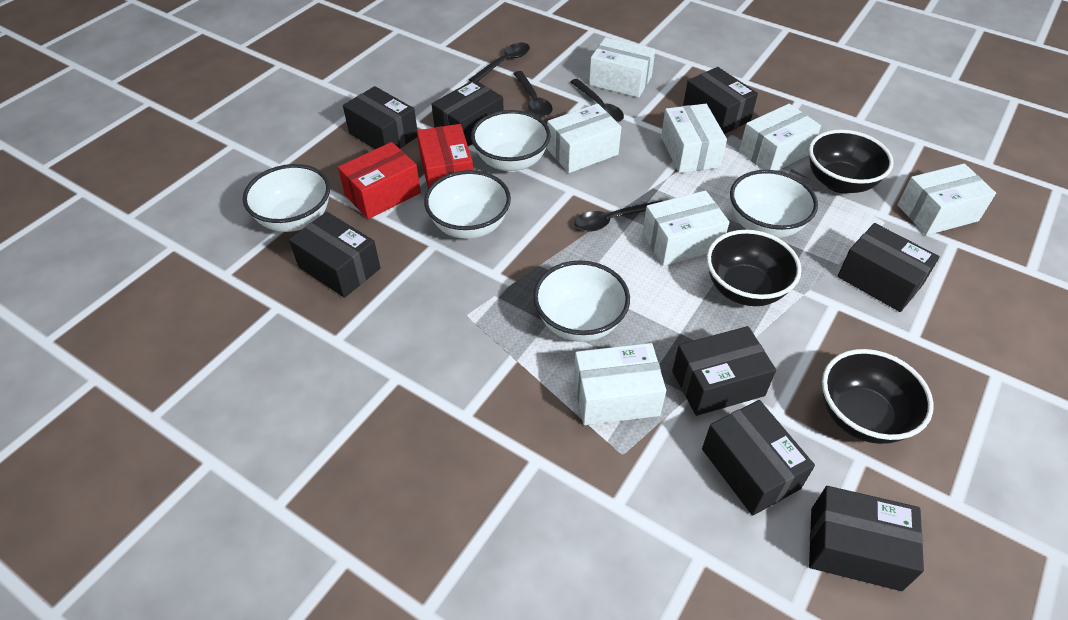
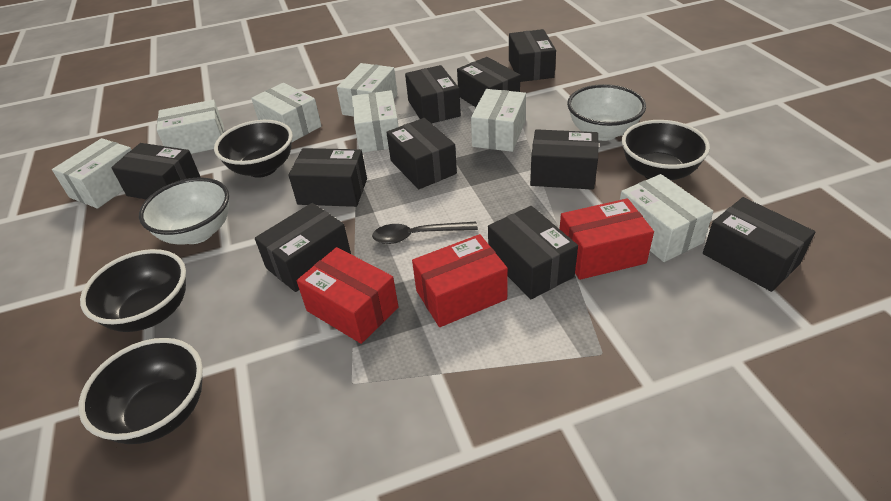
black bowl: [707,230,802,306] [809,130,894,193] [822,349,934,444] = 3 -> [78,338,203,444] [80,249,186,332] [214,120,293,178] [622,120,710,180] = 4
black box: [289,212,381,298] [343,86,417,149] [432,80,504,146] [672,326,776,416] [683,67,758,134] [702,400,815,516] [809,486,924,591] [837,223,940,312] = 8 -> [111,143,201,200] [255,203,351,292] [288,148,367,207] [386,118,457,189] [405,65,461,123] [457,57,520,107] [488,206,578,299] [509,29,556,82] [530,129,599,190] [703,197,815,292] = 10
black spoon: [469,42,530,82] [513,71,553,117] [570,79,624,122] [575,200,663,231] = 4 -> [372,222,478,244] = 1
red box: [338,142,421,219] [417,124,473,188] = 2 -> [297,247,399,344] [412,234,508,327] [560,198,654,280] = 3
white bowl: [243,164,330,232] [424,170,511,239] [471,110,551,172] [533,260,630,342] [730,170,818,238] = 5 -> [139,177,229,244] [567,84,646,141] = 2

